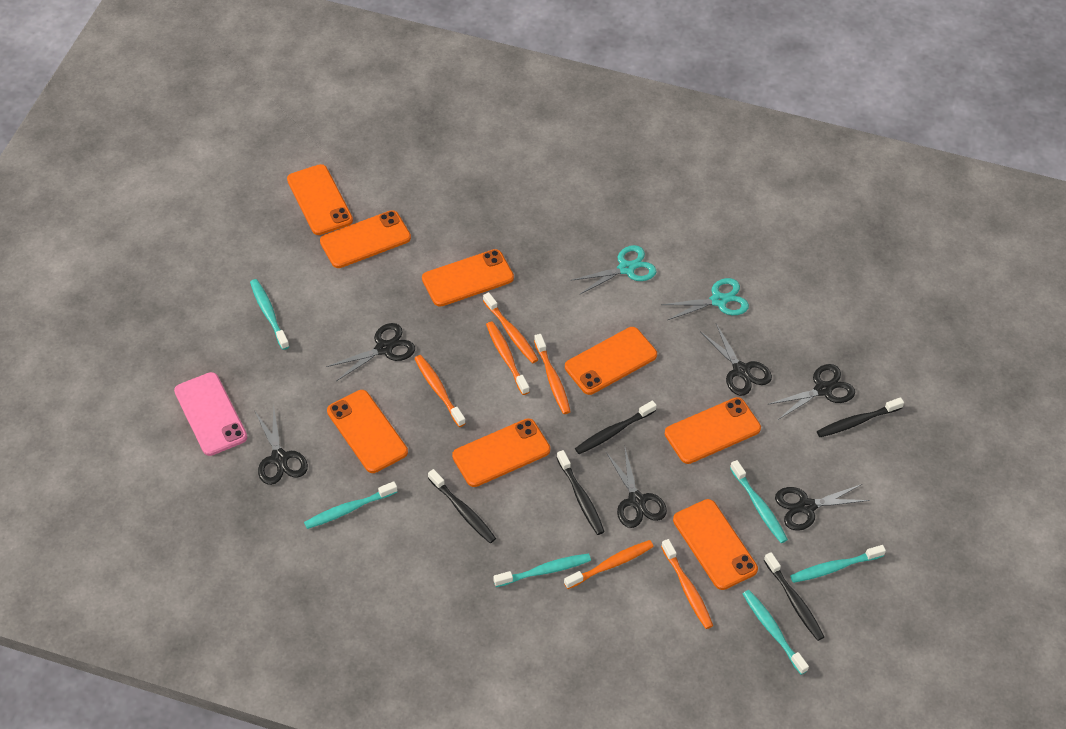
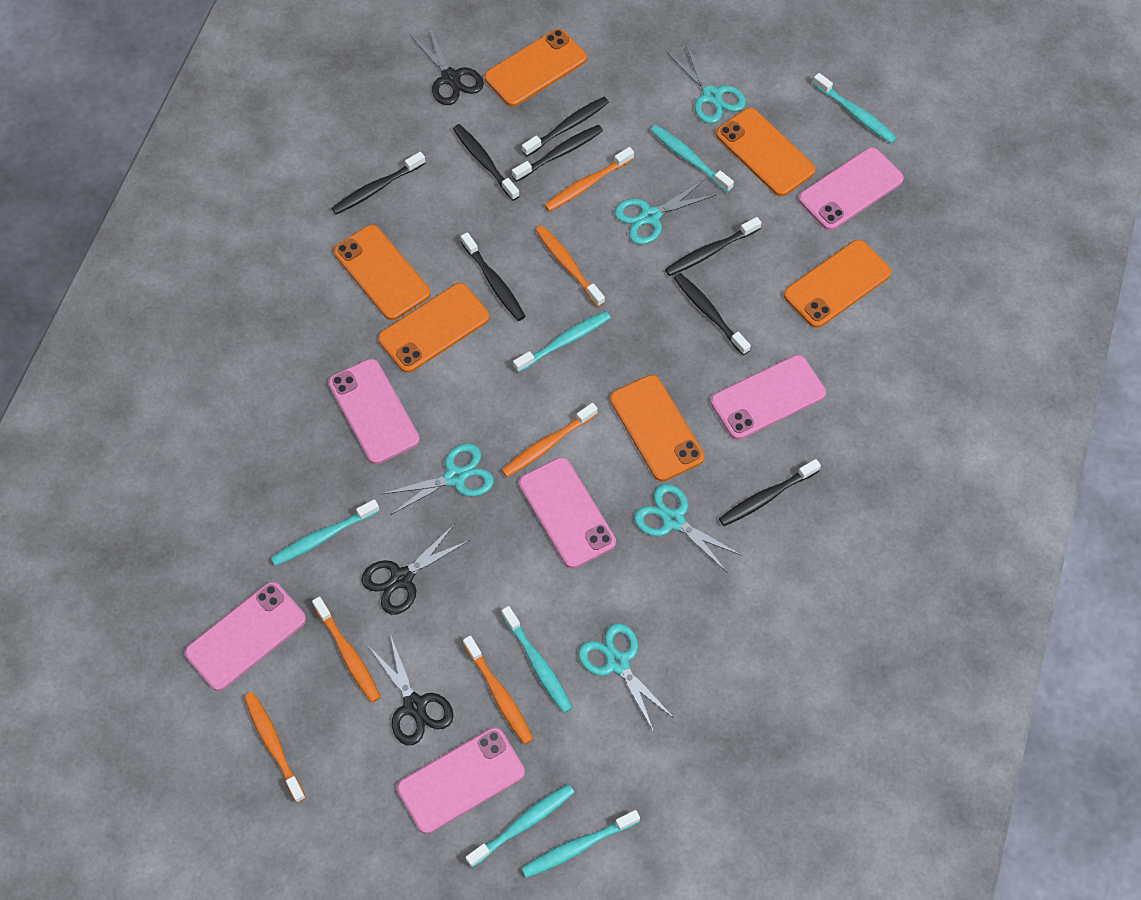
black scissors: [254,407,308,485] [327,323,415,381] [606,448,667,528] [700,324,772,396] [767,364,855,420] [775,484,870,531] = 6 -> [361,525,470,615] [368,634,454,745] [410,27,484,105] = 3
black toothbrush: [428,469,496,543] [557,450,605,535] [575,401,657,454] [764,552,824,641] [817,397,904,437] = 5 -> [332,152,426,215] [453,124,519,201] [461,232,526,321] [512,125,603,182] [522,97,609,156] [665,217,762,276] [674,273,751,355] [719,459,821,526] = 8
orange phone: [287,164,353,235] [320,210,411,268] [327,390,408,473] [422,249,514,307] [452,418,550,487] [565,327,657,395] [665,397,761,464] [673,499,758,590] = 8 -> [334,225,431,320] [378,283,490,373] [485,29,587,107] [610,375,705,481] [716,108,816,196] [784,240,891,328] = 6
pink phone: [174,372,247,456] = 1 -> [185,582,306,691] [328,359,420,464] [397,727,525,834] [519,457,616,568] [711,355,826,440] [799,147,904,230] = 6
turquoise scissors: [571,245,656,295] [661,278,749,320] = 2 -> [382,443,494,515] [578,623,675,732] [615,179,716,245] [634,484,742,573] [667,43,746,124] = 5
turquoise toothbrush: [250,279,289,350] [304,481,397,529] [493,553,591,587] [730,460,788,543] [743,590,809,675] [790,545,886,583] = 6 -> [271,499,379,566] [466,784,574,868] [501,606,573,713] [513,311,611,373] [521,810,640,878] [650,125,734,193] [813,73,897,144] = 7

